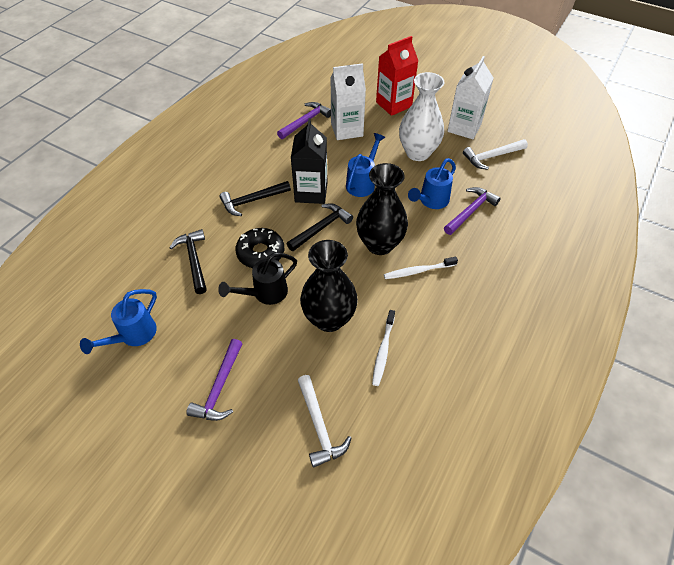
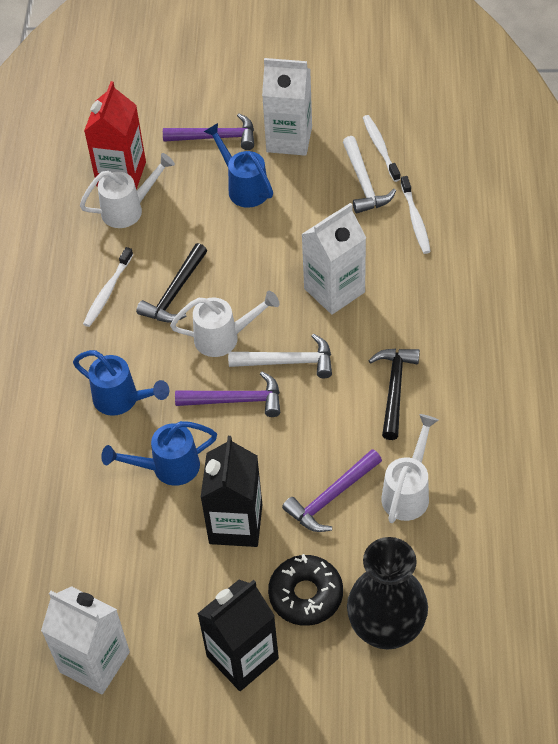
black carton: [291,118,327,204] = 1 -> [197,580,279,691] [200,436,262,547] = 2
black hammer: [169,229,207,294] [219,181,291,216] [287,203,353,251] = 3 -> [136,243,207,323] [368,349,420,440] = 2
black vase: [300,240,358,332] [356,163,408,255] = 2 -> [347,537,428,650] = 1
black watering can: [218,253,297,305] = 1 -> none = 0
white carton: [330,63,366,140] [448,56,494,139] = 2 -> [41,586,130,694] [262,58,312,156] [301,203,366,315] = 3
white toothbrush: [372,310,395,386] [384,257,458,279] = 2 -> [83,247,133,327] [363,115,400,182] [401,176,431,254] = 3
white vase: [399,72,445,161] = 1 -> none = 0
white watering can: none = 0 -> [80,153,175,228] [170,291,279,357] [381,414,438,523] = 3

